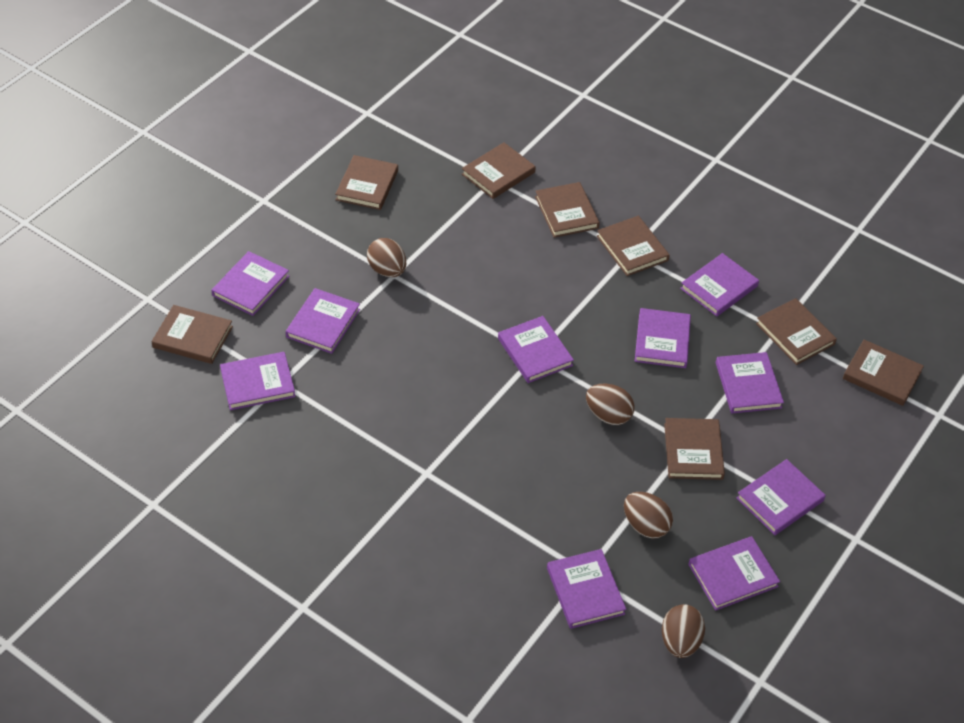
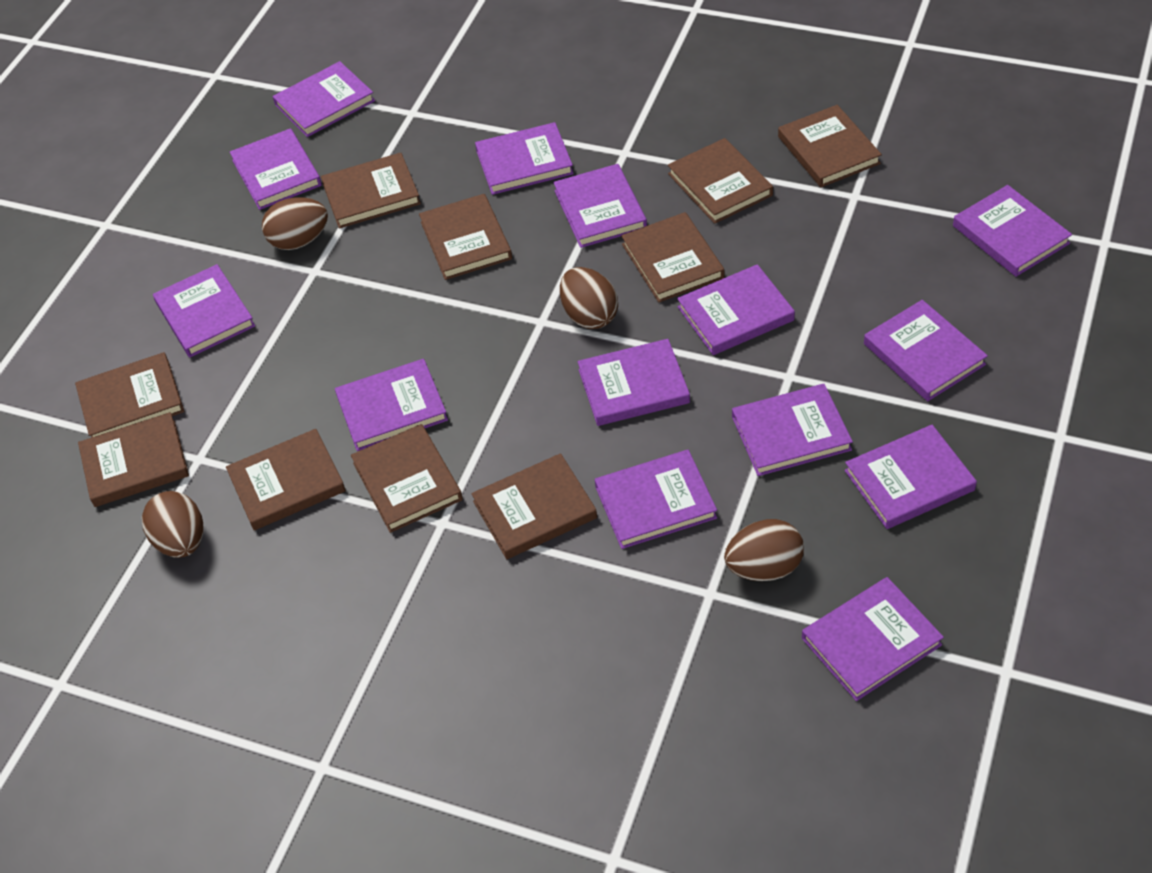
brown book: [151,305,233,364] [335,155,398,210] [462,142,536,199] [535,182,600,238] [597,216,670,276] [664,418,725,480] [756,298,837,365] [843,340,924,406] = 8 -> [75,352,184,438] [78,412,189,507] [226,429,346,530] [321,153,421,229] [351,424,463,533] [419,194,512,280] [471,453,597,559] [621,212,724,302] [668,138,773,224] [778,105,882,187] = 10
purple book: [212,251,289,316] [220,352,296,410] [286,288,360,354] [498,316,574,383] [547,549,626,629] [635,308,691,368] [680,253,759,316] [688,536,780,611] [716,352,784,413] [736,459,826,535] = 10 -> [153,264,255,357] [230,128,322,210] [273,61,375,137] [335,359,448,451] [475,122,574,195] [553,164,647,248] [578,339,690,426] [595,450,717,549] [677,264,795,355] [732,384,853,476] [802,577,944,701] [845,425,977,529] [864,300,988,401] [953,185,1072,277] = 14

